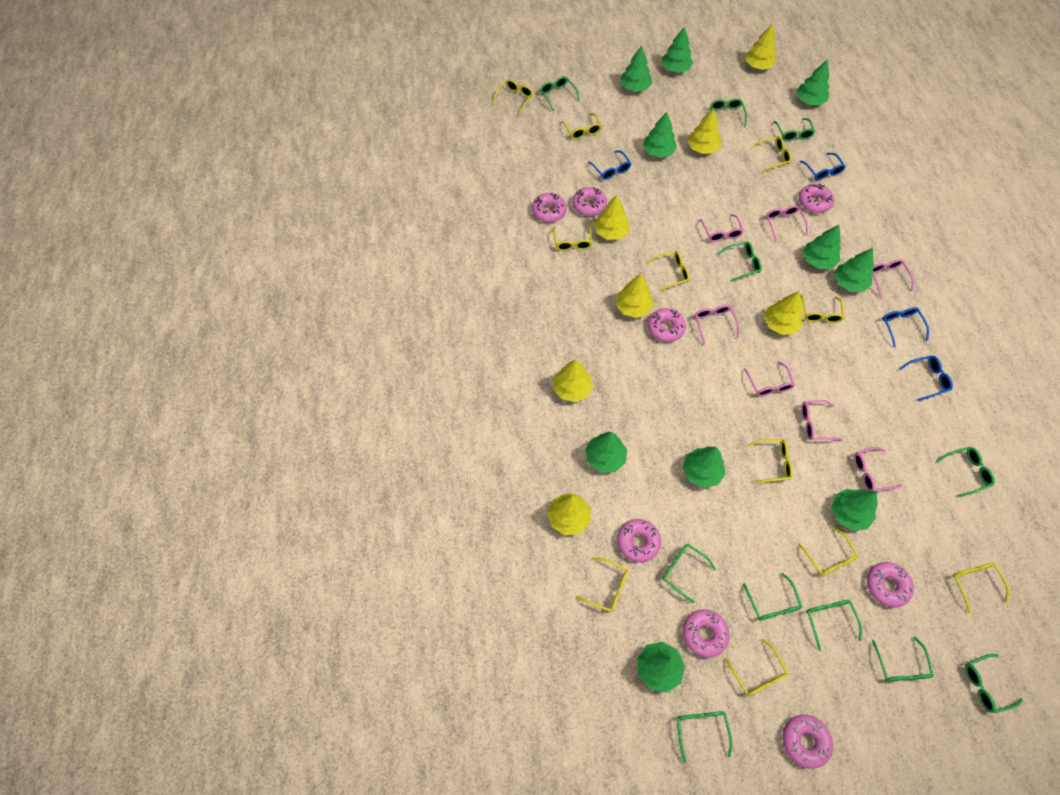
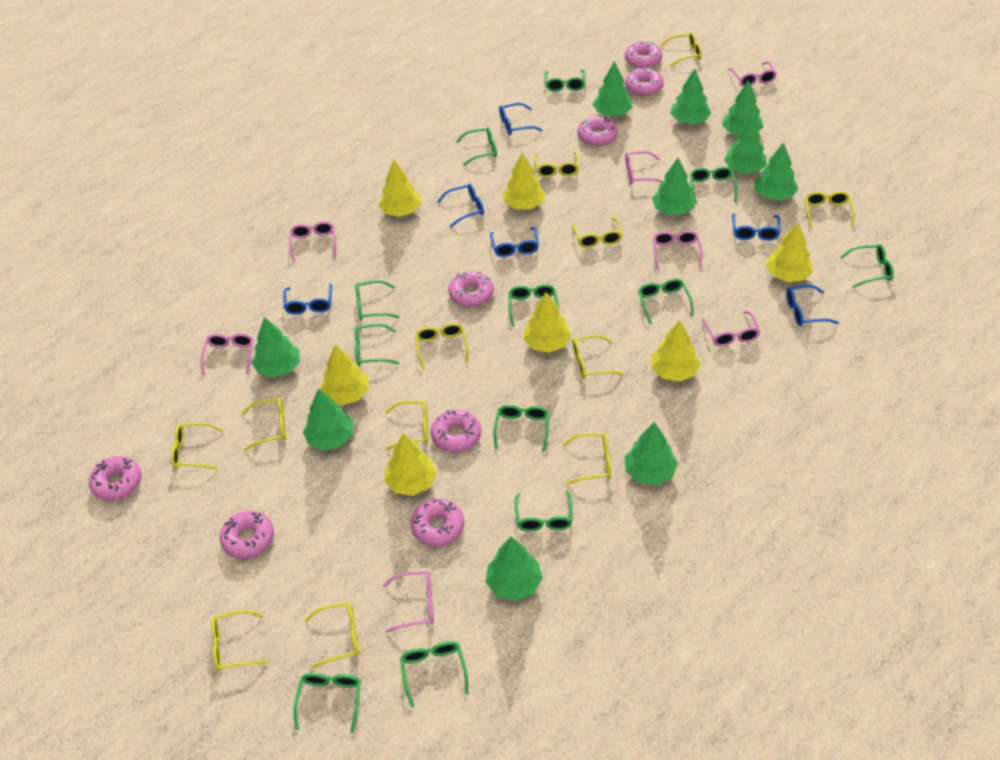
blue glasses: [588,150,631,180] [800,153,846,180] [882,307,929,347] [899,356,953,401] = 4 -> [283,283,332,315] [437,184,484,227] [490,227,539,257] [499,103,542,135] [732,214,780,241] [786,285,839,326] = 6
green glasses: [540,76,580,111] [662,544,716,603] [677,711,732,763] [710,98,747,127] [717,242,762,282] [743,573,802,621] [774,118,815,141] [806,600,862,651] [872,637,934,682] [936,447,995,497] [965,654,1023,713] = 11 -> [293,673,361,733] [354,324,399,366] [355,280,400,320] [400,641,469,707] [456,127,497,166] [494,405,549,452] [508,284,559,327] [514,491,573,532] [544,70,585,92] [638,278,693,324] [690,167,738,204] [840,244,894,288] = 12
yellow glasses: [493,79,533,115] [553,225,592,251] [561,113,602,139] [576,558,628,612] [647,251,690,292] [725,639,788,696] [747,439,793,483] [750,136,792,172] [798,526,859,576] [801,294,844,323] [953,562,1009,614] = 11 -> [171,422,224,470] [211,610,268,671] [241,398,286,451] [305,602,359,669] [385,400,428,450] [415,323,469,370] [534,152,579,177] [562,433,611,485] [572,218,622,248] [573,335,623,379] [660,32,702,67] [805,191,855,229] = 12

